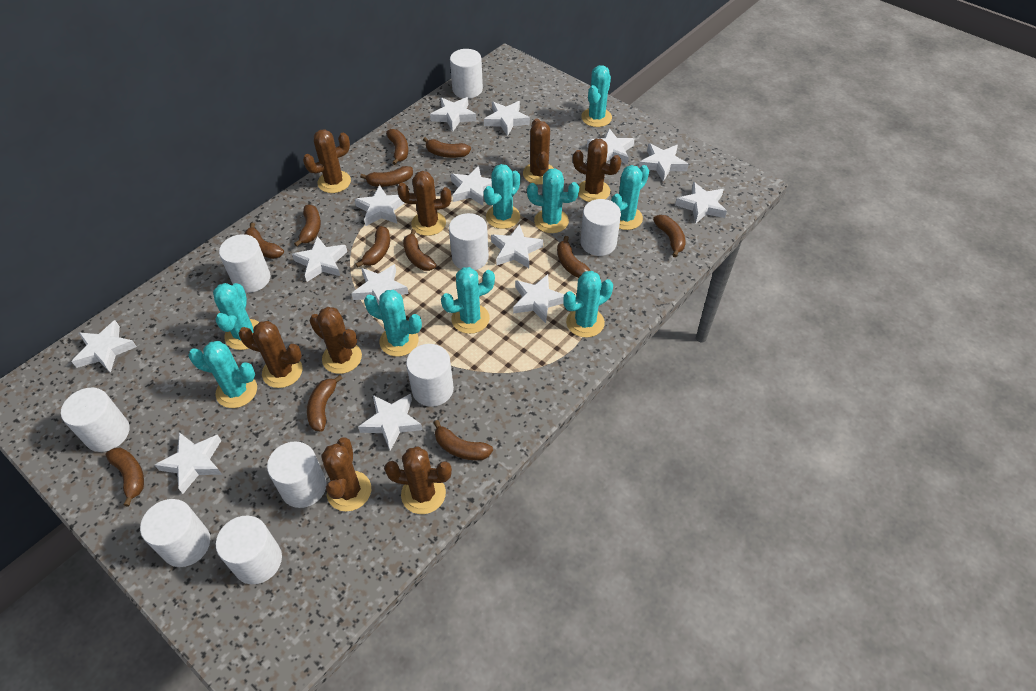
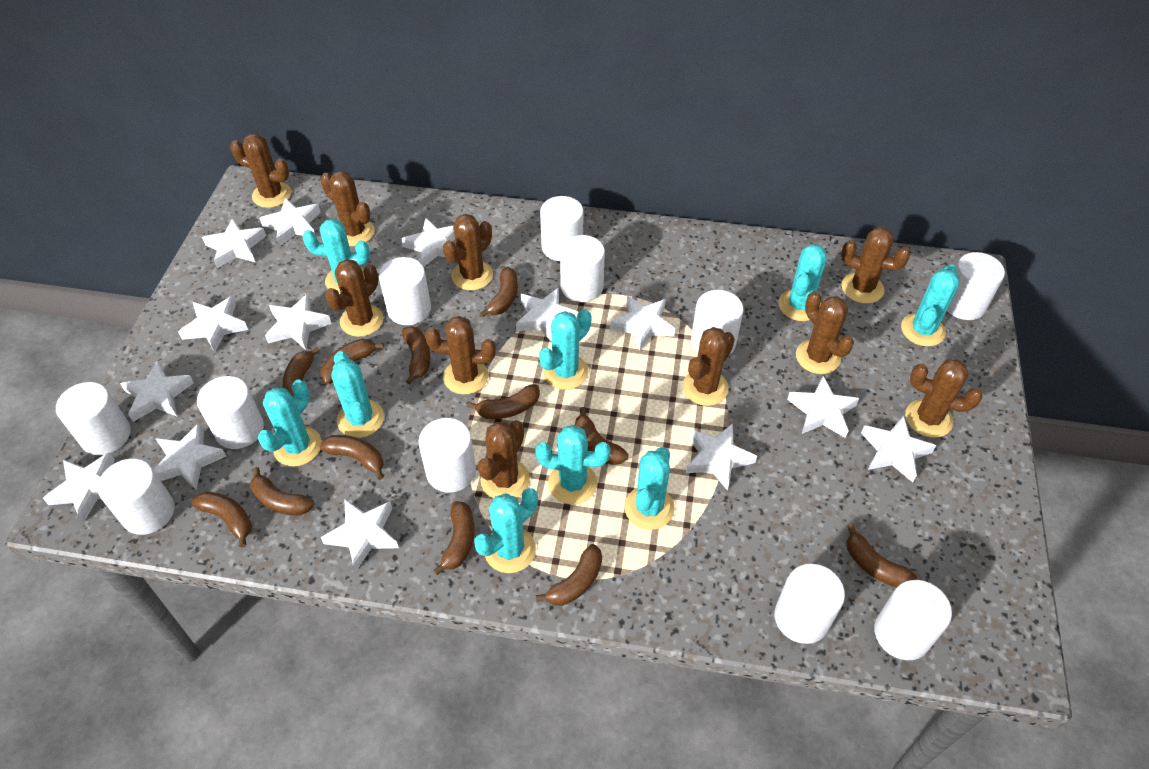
brown cactus: [238,321,302,388] [303,129,351,193] [310,307,362,374] [321,438,371,511] [384,446,452,514] [397,171,451,236] [523,118,554,185] [573,139,621,202] = 8 -> [230,133,291,208] [320,171,375,246] [325,259,383,337] [425,316,496,394] [443,214,493,290] [478,420,530,499] [683,327,735,406] [796,291,854,374] [841,227,911,304] [905,359,983,438] = 10
white cylinder: [61,388,129,452] [140,499,210,567] [216,516,282,584] [219,234,270,293] [267,442,327,508] [406,344,454,407] [449,213,489,270] [450,49,483,99] [581,199,621,256] = 9 -> [56,382,131,455] [98,459,174,535] [197,376,264,449] [379,257,431,325] [418,418,476,493] [540,196,584,261] [560,235,605,302] [691,290,743,354] [775,564,845,644] [874,580,952,660] [947,252,1005,320] = 11

